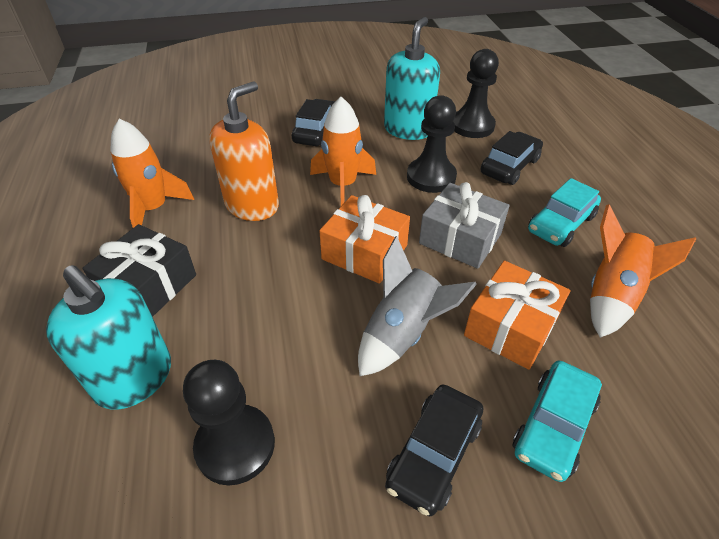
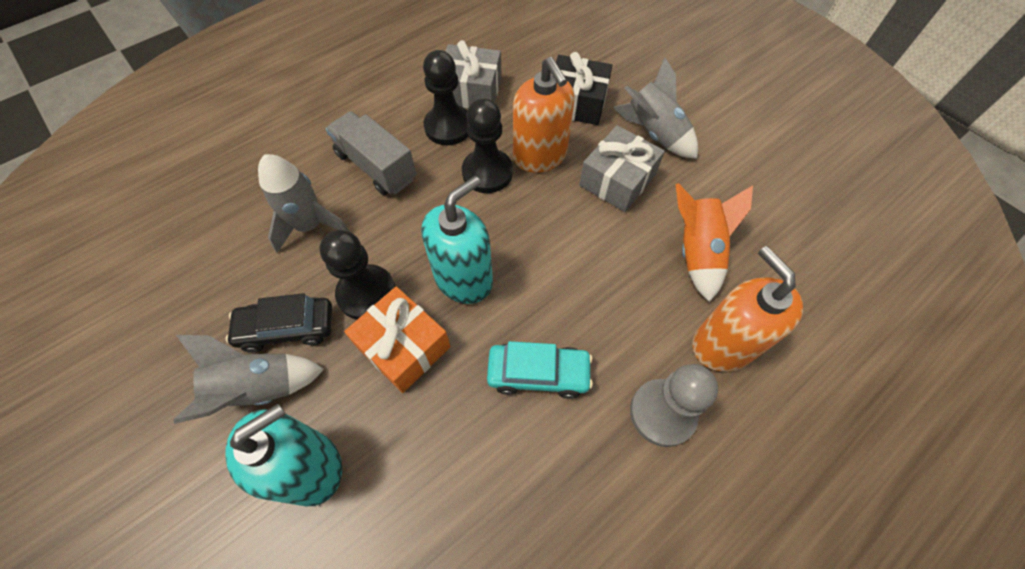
black car: [292,99,335,146] [385,385,483,516] [481,131,543,185] = 3 -> [226,293,332,353] = 1
grey gift: [419,182,510,269] = 1 -> [445,40,502,109] [579,125,665,212] = 2
grey pawn: none = 0 -> [630,364,718,447] = 1
grey rocket: [358,236,477,376] = 1 -> [173,335,324,424] [258,154,350,253] [613,57,698,159] = 3
grey truck: none = 0 -> [326,111,416,195] = 1
orange gift: [320,195,410,284] [464,261,570,370] = 2 -> [344,286,451,393] = 1
orange rocket: [110,119,194,228] [310,97,376,206] [590,204,696,338] = 3 -> [675,183,753,302] = 1
orange soap dispenser: [209,81,279,221] = 1 -> [513,57,575,173] [692,246,803,372] = 2
turquoise car: [513,361,602,482] [528,178,601,247] = 2 -> [487,341,593,399] = 1

